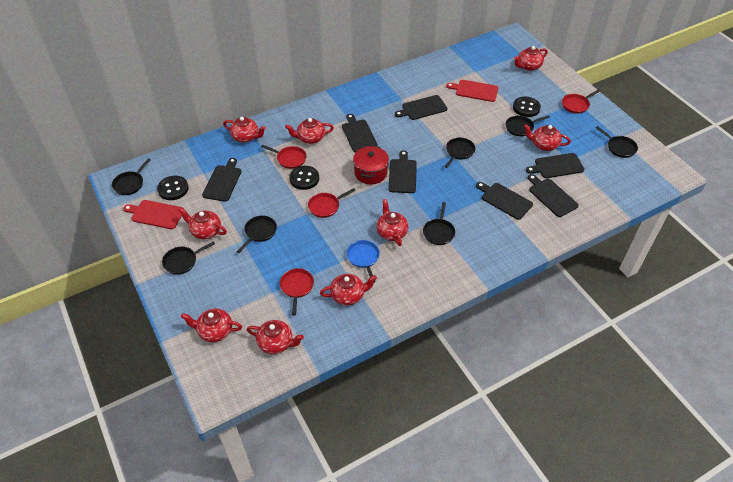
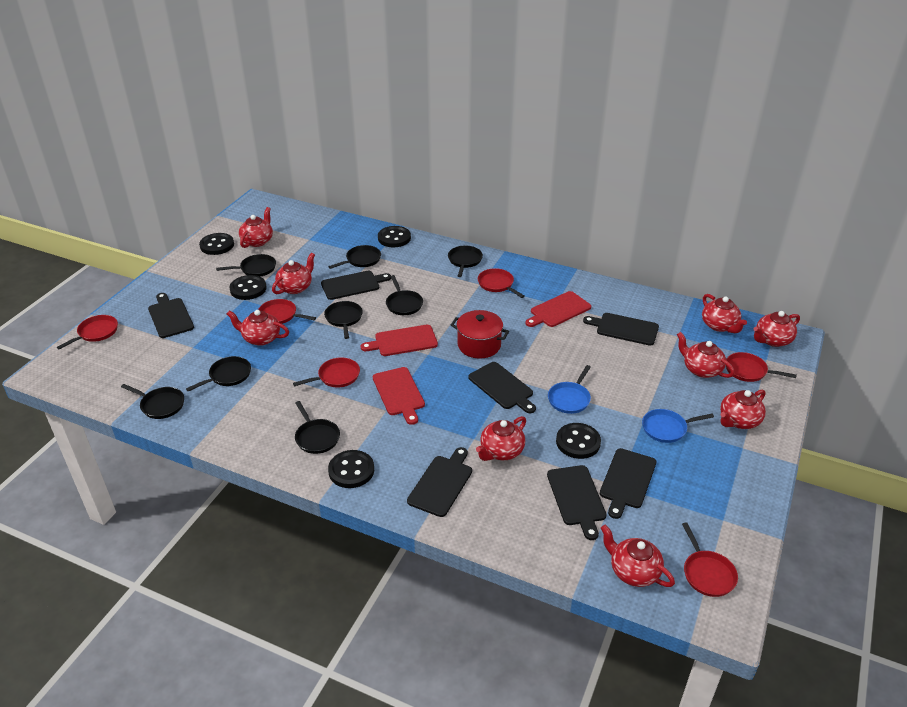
black button: [157,176,189,200] [289,166,319,190] [513,97,541,117] = 3 -> [199,233,234,255] [229,275,266,300] [328,450,374,488] [378,226,411,247] [556,423,601,459] = 5
black pan: [112,158,151,195] [162,241,215,275] [237,215,277,253] [423,202,455,245] [445,137,475,168] [506,115,550,136] [596,126,638,158] = 7 -> [121,384,184,419] [186,356,251,392] [216,254,276,277] [295,401,340,454] [324,301,363,339] [329,245,381,269] [386,275,423,315] [448,245,483,277] = 8
blue pan: [346,240,380,283] = 1 -> [548,365,591,414] [642,409,714,443] = 2
red cutting board: [123,200,184,229] [446,80,499,102] = 2 -> [361,325,438,356] [373,367,425,425] [525,291,591,327] = 3
red pan: [261,145,307,169] [280,268,314,315] [308,188,356,218] [562,89,600,114] = 4 -> [57,315,118,350] [258,299,316,324] [293,357,360,388] [478,268,525,298] [682,522,738,597] [726,352,797,382] = 6

